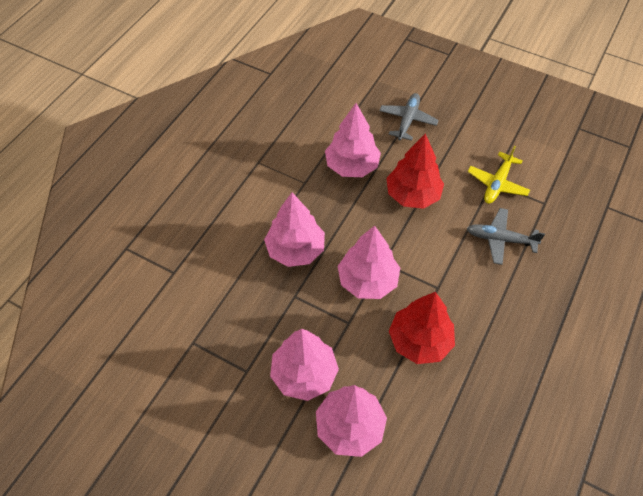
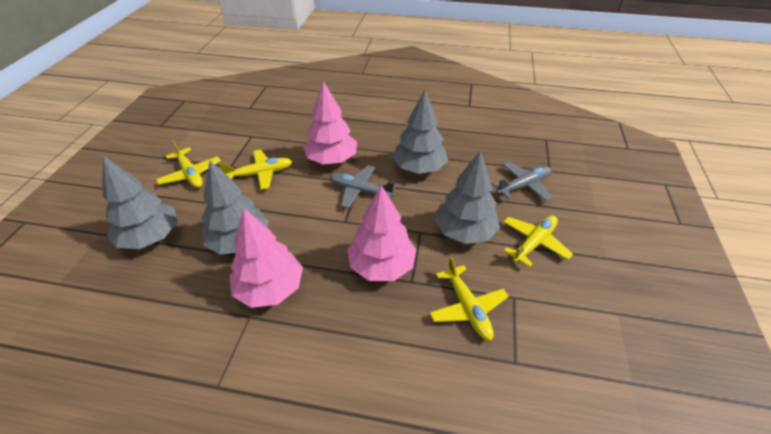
grey tree: none = 0 -> [103,156,177,249] [201,161,269,255] [392,90,448,174] [434,151,500,244] = 4
pink tree: [264,192,325,267] [270,329,339,401] [316,385,387,457] [325,103,381,177] [338,226,400,299] = 5 -> [230,209,303,308] [303,81,357,164] [348,185,416,281] = 3
red tree: [386,134,444,209] [389,292,455,364] = 2 -> none = 0
yellow plane: [468,146,530,204] = 1 -> [156,140,221,188] [220,150,292,190] [429,257,509,341] [503,215,573,267] = 4

